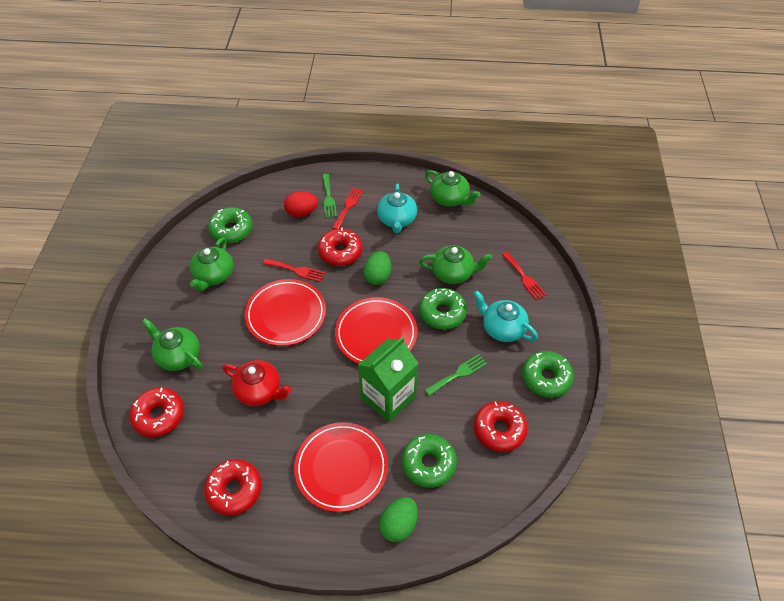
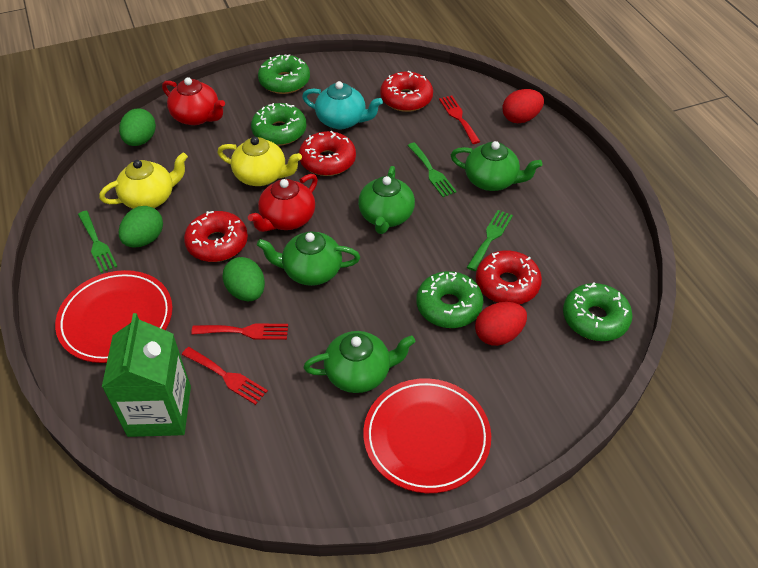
green egg: [363,251,391,285] [379,497,418,542] = 2 -> [119,109,156,146] [119,206,163,248] [222,257,265,301] = 3
green fork: [322,174,337,218] [425,354,487,396] = 2 -> [78,211,117,273] [407,142,457,197] [467,210,513,271] = 3
red egg: [284,191,318,217] = 1 -> [475,302,527,346] [503,89,544,123] = 2
red plate: [245,279,326,346] [294,422,388,512] [335,297,417,364] = 3 -> [55,270,173,363] [363,378,491,493] = 2
red teapot: [222,360,292,406] = 1 -> [162,77,225,125] [248,174,318,232] = 2
turquoise teapot: [377,183,417,233] [473,290,538,342] = 2 -> [302,81,383,129] = 1
yellow teapot: none = 0 -> [99,153,188,209] [217,137,302,186] = 2

